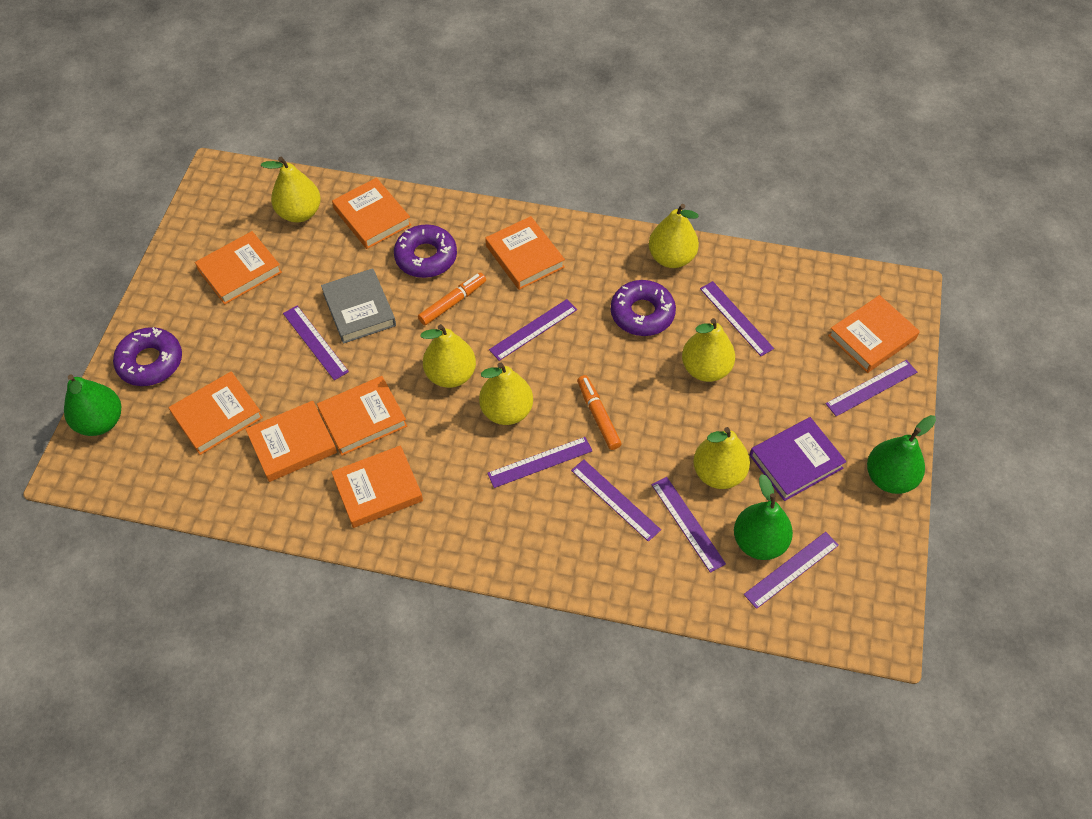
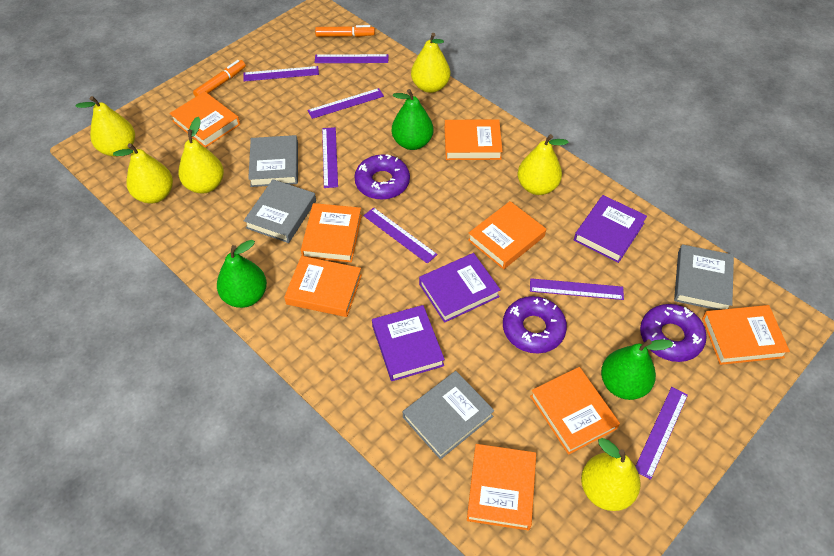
grey book: [321,268,396,344] = 1 -> [244,179,316,243] [248,135,298,187] [403,371,495,460] [674,244,734,310] = 4
purple book: [749,417,846,501] = 1 -> [372,305,445,381] [419,253,501,323] [574,195,647,263] = 3
purple ruler: [283,306,349,380] [487,437,592,488] [489,299,577,361] [571,460,661,542] [652,477,726,573] [700,281,774,356] [744,532,839,609] [826,360,917,416] = 8 -> [244,66,319,81] [307,88,384,119] [314,54,389,63] [322,127,338,188] [364,207,438,264] [530,278,624,300] [635,387,688,480] = 7

